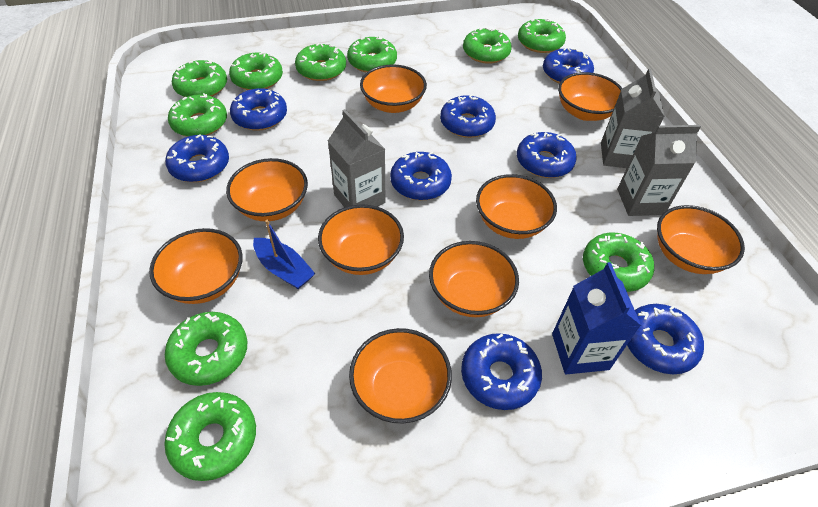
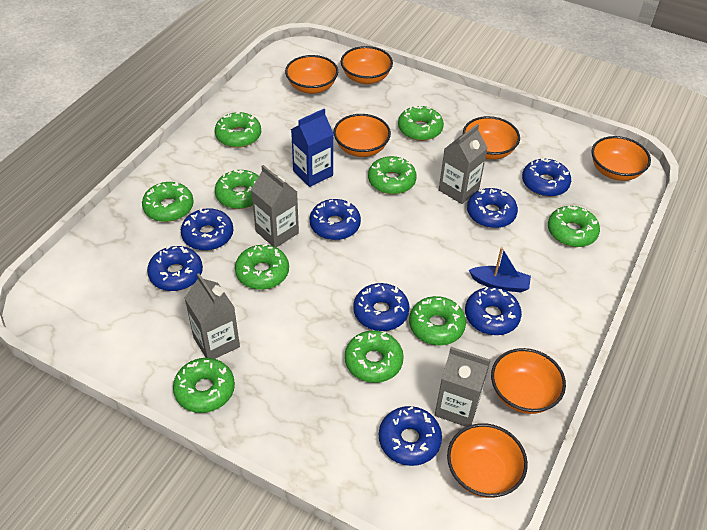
grey carton: [328,109,385,207] [601,68,665,168] [617,125,701,216] = 3 -> [184,273,240,359] [251,165,299,248] [435,347,491,427] [439,124,488,204] = 4
orange bowl: [149,228,243,304] [226,158,308,221] [318,204,404,275] [349,328,452,423] [360,64,427,113] [429,241,519,317] [476,174,557,239] [558,72,622,121] [657,205,745,274] = 9 -> [285,55,338,94] [333,114,391,157] [341,46,393,84] [447,423,528,498] [463,116,520,160] [491,348,566,414] [591,136,651,181] = 7

